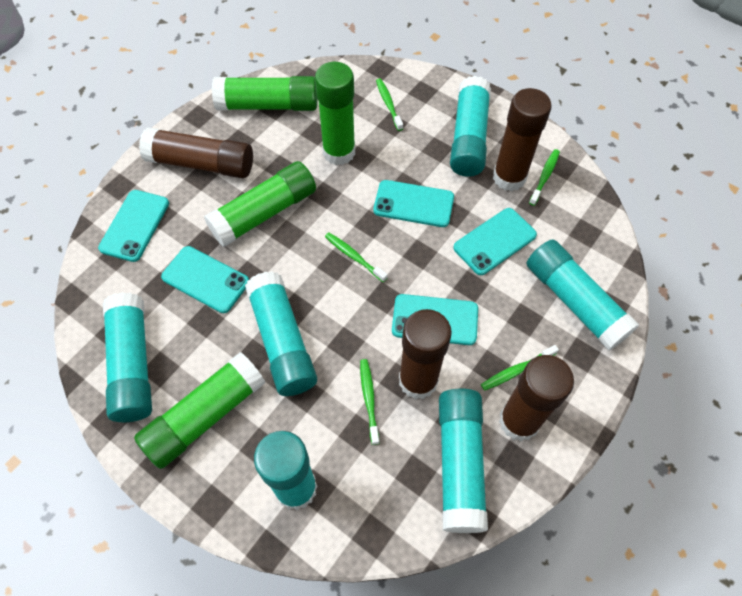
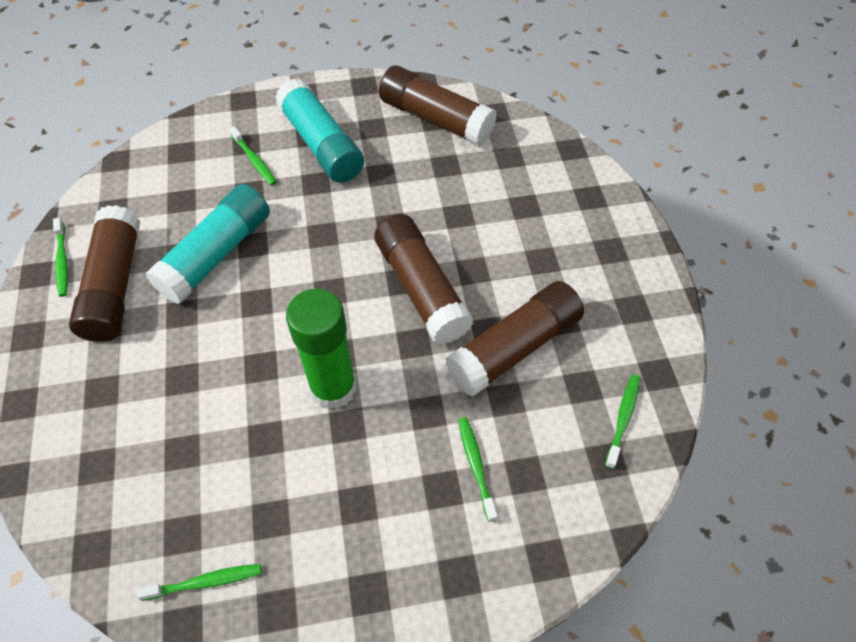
green glue stick: [134,352,266,469] [204,161,316,247] [212,76,318,111] [315,62,355,165] = 4 -> [286,289,356,409] = 1
turquoise glue stick: [103,292,152,422] [245,271,317,396] [254,431,318,510] [439,388,488,533] [450,76,491,177] [527,240,639,351] = 6 -> [145,184,270,304] [275,78,364,183] = 2
turquoise phone: [98,190,169,262] [161,246,249,313] [373,180,454,227] [392,294,478,345] [453,208,537,275] = 5 -> none = 0

